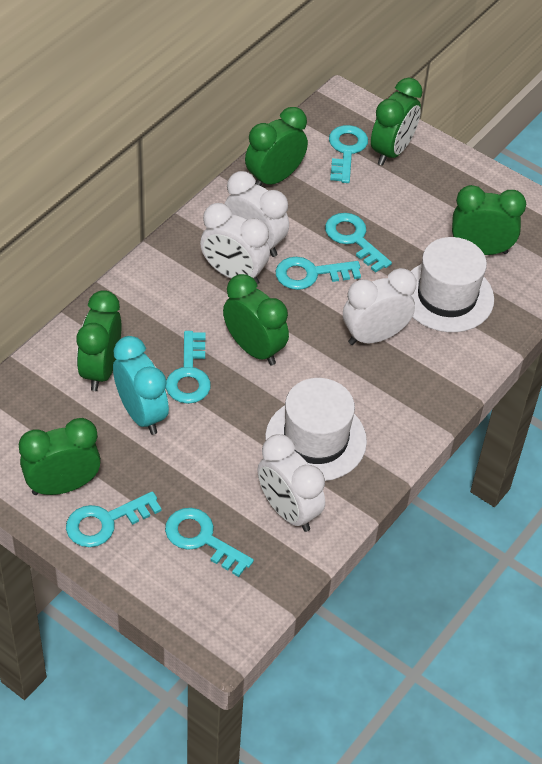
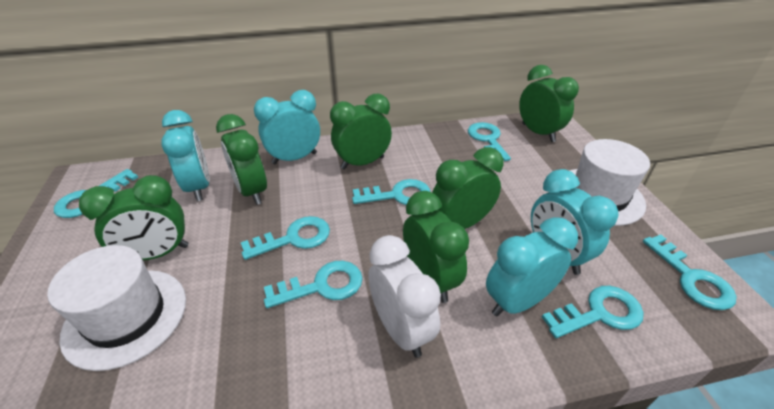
turquoise clock: [113,336,169,435] = 1 -> [161,110,210,201] [254,90,320,164] [486,217,578,317] [531,169,619,275] = 4
turquoise key: [66,491,162,547] [165,508,254,577] [166,331,211,404] [276,257,361,290] [325,213,392,273] [329,125,368,183] = 6 -> [54,169,138,218] [241,216,330,260] [264,261,363,308] [352,179,430,205] [468,122,511,161] [542,286,644,338] [643,234,737,310] = 7
white clock: [200,203,270,284] [225,171,289,257] [257,434,325,532] [343,268,417,345] = 4 -> [369,235,441,357] = 1

